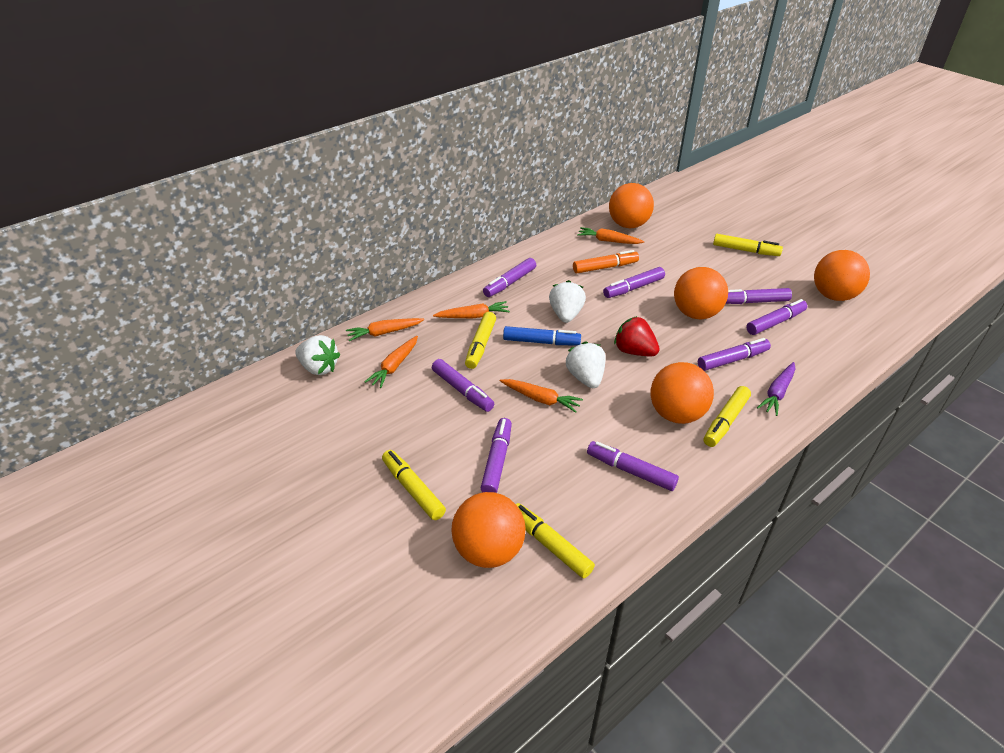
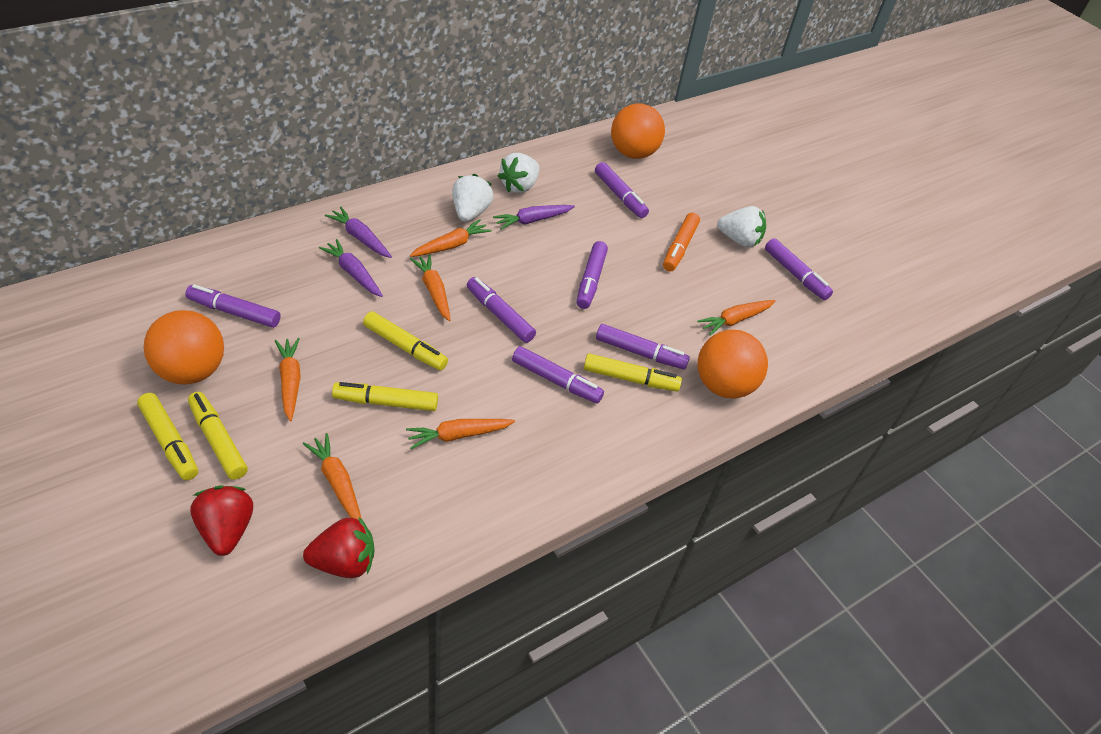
blue marker: [503,326,581,345] = 1 -> none = 0
orange ball: [451,492,526,568] [609,183,654,228] [651,362,714,424] [674,267,728,320] [814,250,870,301] = 5 -> [144,310,224,385] [611,103,665,159] [698,330,768,399] = 3
orange carrot: [346,318,424,341] [365,336,418,388] [433,301,510,318] [500,379,583,413] [577,227,644,244] = 5 -> [275,338,301,421] [303,433,362,520] [406,419,515,449] [410,219,492,257] [410,254,450,321] [697,300,776,336] = 6
purple carrot: [757,362,795,416] = 1 -> [319,239,383,297] [325,207,392,258] [493,205,575,230] = 3
purple marker: [432,359,494,412] [481,418,512,493] [483,258,536,297] [587,441,679,491] [603,267,665,298] [698,338,771,371] [726,288,792,304] [746,299,807,335] = 8 -> [185,284,281,328] [467,277,536,343] [512,346,604,404] [577,241,608,309] [595,162,649,218] [596,324,690,369] [765,238,833,300] = 7
red strawberry: [614,316,660,356] = 1 -> [191,485,253,556] [303,516,375,578] = 2

